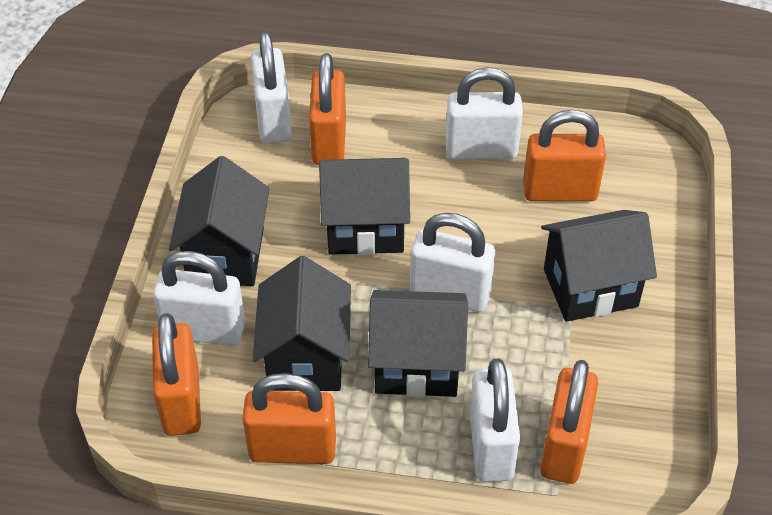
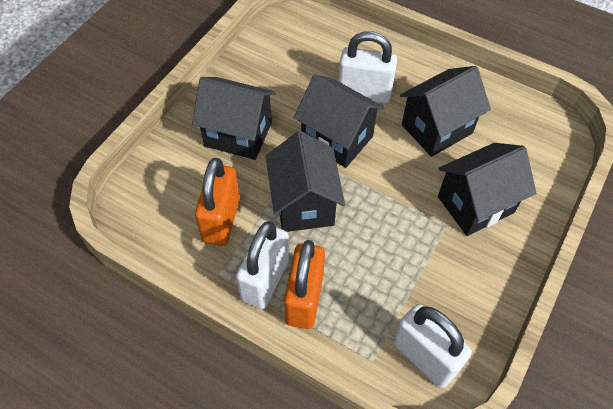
orange padlock: [152,313,201,436] [242,373,336,464] [309,53,346,165] [523,110,606,202] [540,360,598,484] = 5 -> [195,158,240,246] [284,240,325,329] = 2
white padlock: [153,251,245,346] [250,31,292,143] [410,213,495,312] [446,67,523,159] [470,358,520,482] = 5 -> [236,221,289,309] [338,31,397,104] [393,304,472,388] = 3

